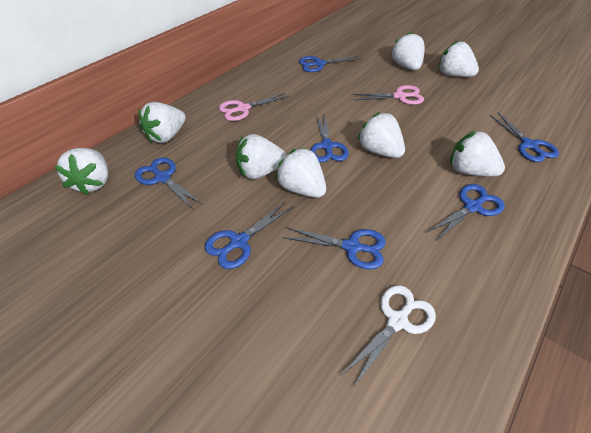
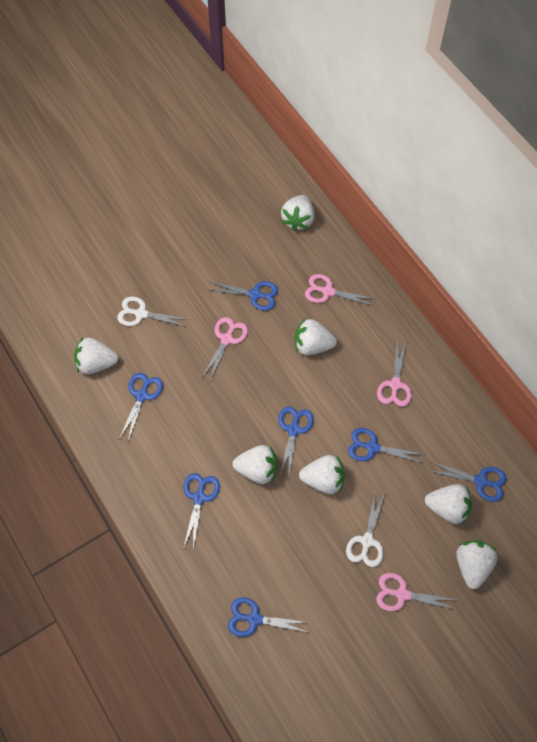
pink scissors: [219,93,289,121] [352,85,424,105] = 2 -> [202,317,248,381] [305,274,375,306] [376,573,458,611] [377,341,412,407] = 4
white scissors: [341,285,436,388] = 1 -> [117,296,189,327] [346,490,385,567] = 2
white strawberry: [54,148,108,195] [138,102,186,143] [236,134,287,179] [276,148,326,198] [357,112,405,158] [391,32,425,71] [438,41,479,77] [451,131,505,176] = 8 -> [74,337,118,374] [232,445,277,484] [281,195,315,231] [295,319,337,355] [299,455,345,494] [425,484,472,524] [456,540,498,589] = 7

